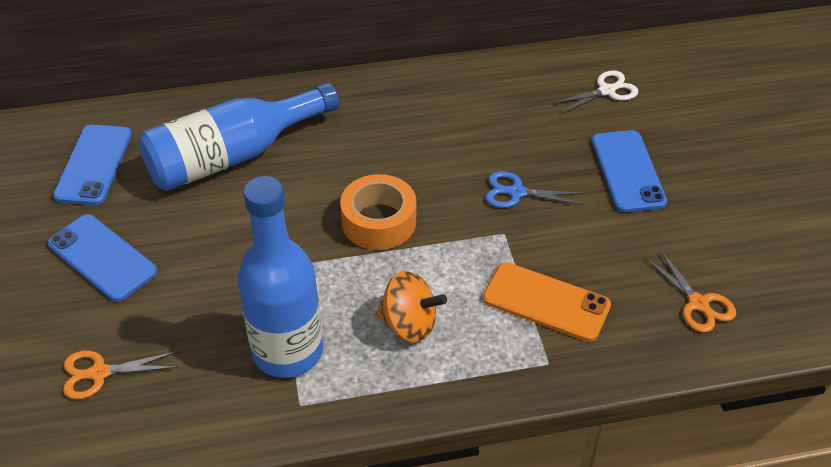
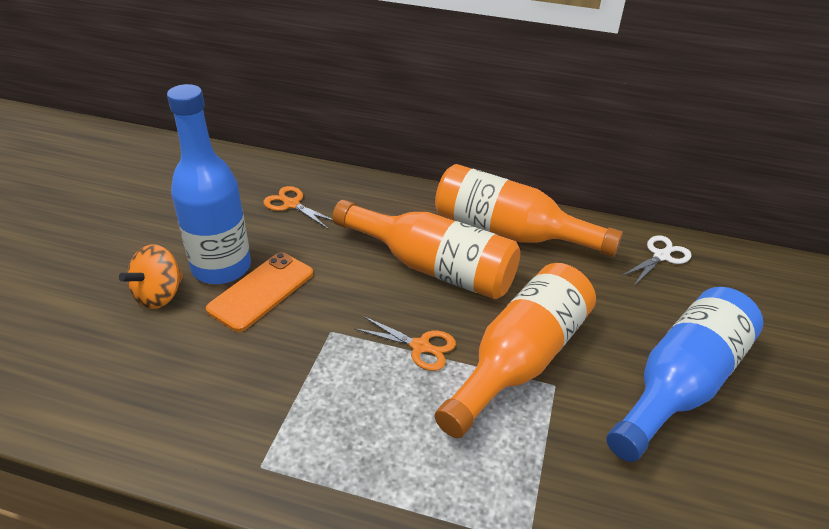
blue phone: [47,214,157,302] [53,125,132,205] [592,130,667,212] = 3 -> none = 0
blue scissors: [486,171,585,208] = 1 -> none = 0
orange bottle: none = 0 -> [332,200,520,299] [435,164,623,257] [435,263,596,438] = 3
orange tape: [340,174,416,250] = 1 -> none = 0

